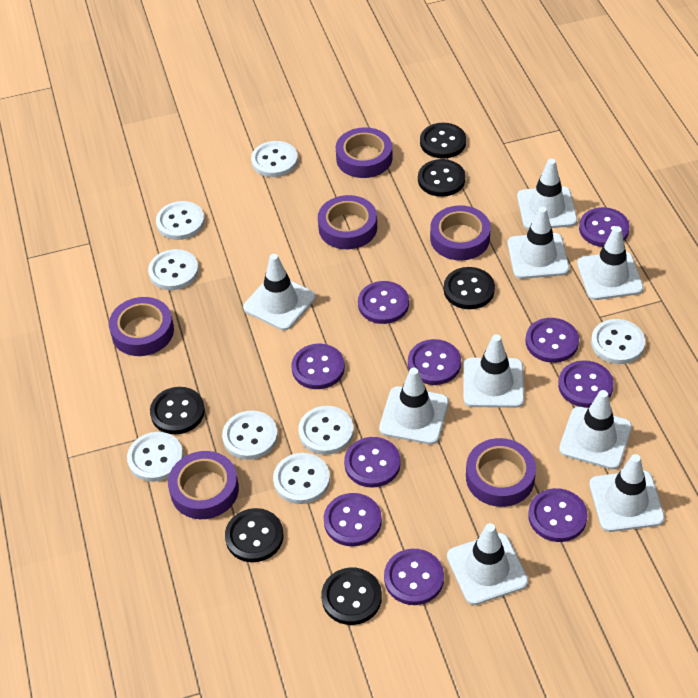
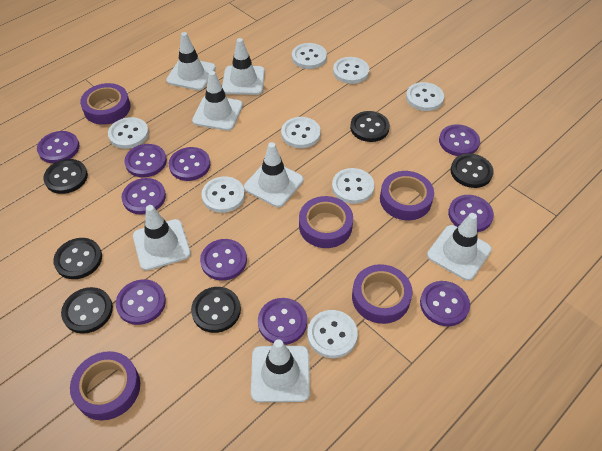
purple tape: [109,297,174,356] [168,451,239,519] [318,195,377,249] [336,127,393,178] [430,205,491,260] [466,438,536,507] = 6 -> [70,351,140,421] [80,83,131,125] [299,196,353,248] [352,264,412,324] [380,171,434,220] = 5
white traffic cone: [243,254,316,330] [379,368,449,444] [447,523,528,605] [463,334,524,408] [507,206,569,279] [517,159,577,230] [559,390,632,469] [577,226,644,300] [589,454,665,532] = 9 -> [133,205,191,271] [166,32,216,90] [192,71,243,131] [222,38,265,95] [244,142,303,207] [251,339,310,402] [427,213,492,281] = 7

